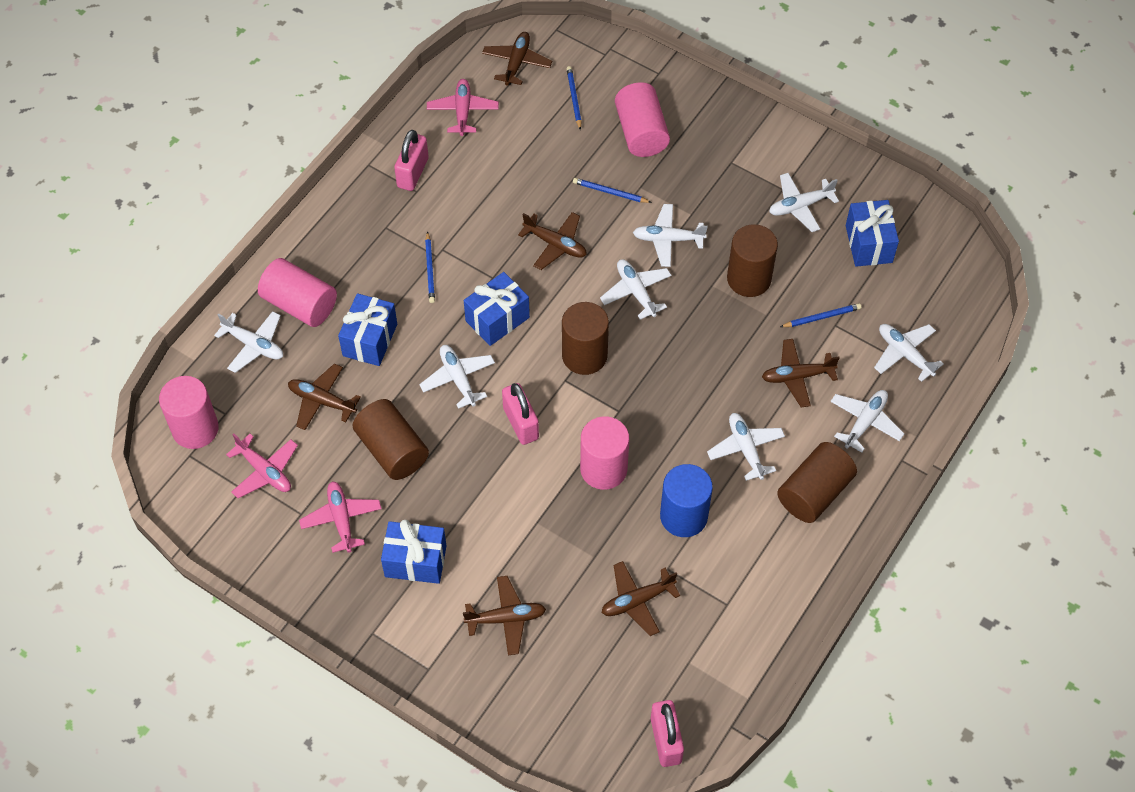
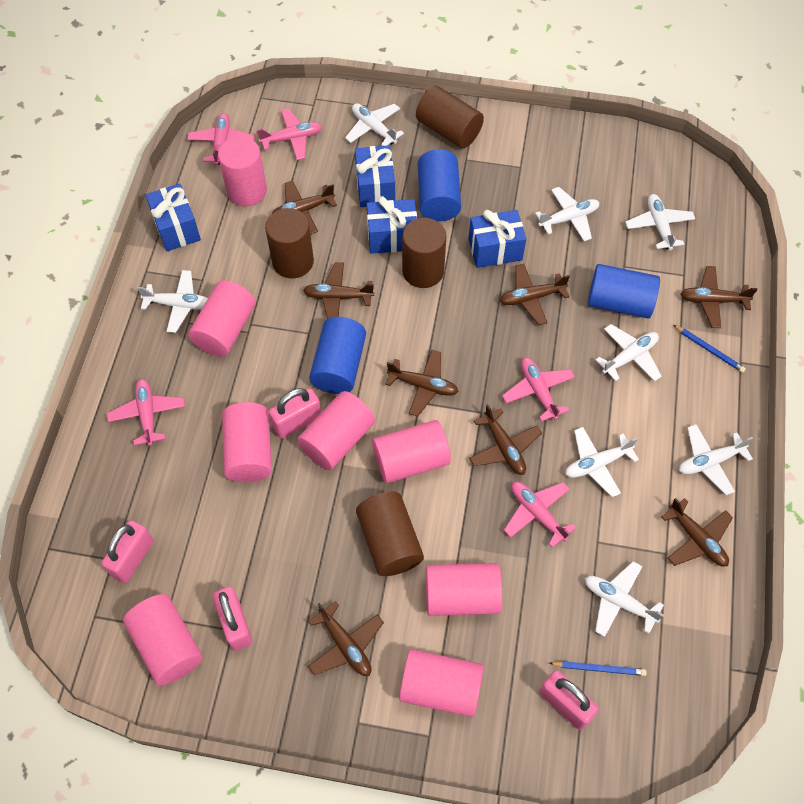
blue cylinder: [660,464,713,537] = 1 -> [309,317,366,394] [418,149,461,221] [588,264,660,319] = 3
blue pencil: [425,231,435,303] [566,66,582,130] [573,178,652,203] [780,303,861,327] = 4 -> [549,661,647,676] [673,325,746,373] = 2
brown plane: [288,364,361,430] [463,576,546,655] [482,32,552,86] [518,212,587,270] [602,561,680,636] [762,339,840,407] = 6 -> [272,180,337,235] [303,262,374,319] [308,601,384,676] [385,350,459,417] [469,404,542,475] [500,264,570,325] [661,498,733,567] [681,266,758,328] = 8
pink cylinder: [159,376,219,449] [258,258,337,327] [580,416,629,490] [615,82,670,157] = 4 -> [123,594,203,685] [188,280,255,357] [218,136,267,207] [222,402,272,482] [297,391,375,470] [372,420,451,483] [399,649,484,717] [426,563,502,616] = 8
pink padlock: [394,130,429,191] [502,383,539,445] [651,700,684,767] = 3 -> [102,520,153,583] [213,587,253,651] [269,388,321,439] [539,670,599,730] = 4
pink plane: [226,434,298,498] [299,481,381,553] [427,79,499,136] = 3 -> [107,379,185,446] [187,113,255,165] [257,108,322,160] [502,357,575,422] [504,482,576,548] = 5

